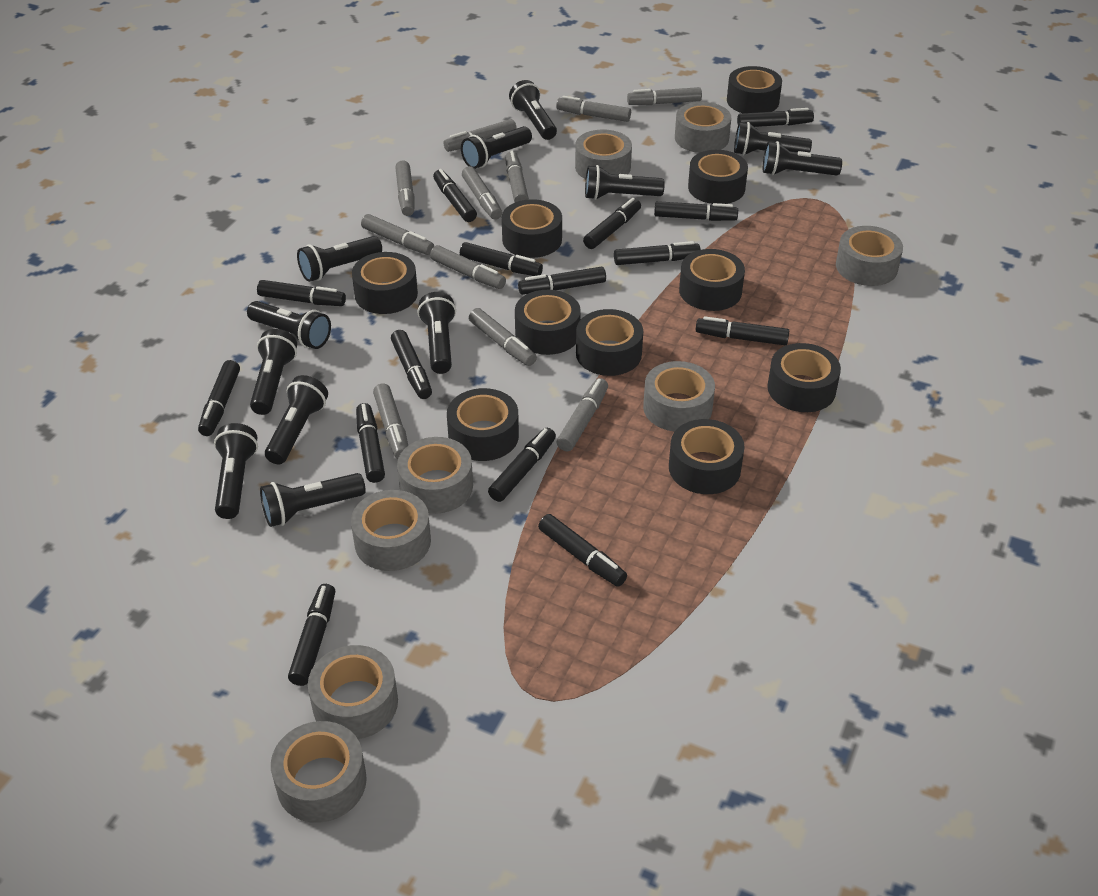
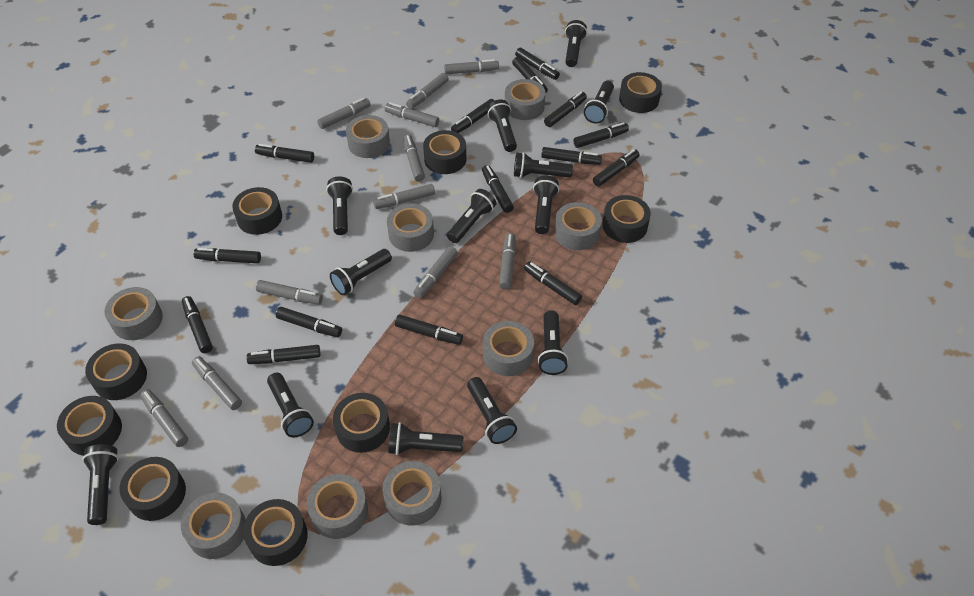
black flashlight: [214,423,258,519] [247,301,331,349] [250,329,297,415] [260,473,366,527] [265,375,328,464] [297,236,382,282] [417,292,456,374] [461,126,532,169] [509,80,557,140] [585,165,665,200] [734,122,812,155] [763,141,842,176] = 12 -> [82,444,119,525] [267,373,314,438] [326,176,353,235] [330,249,392,295] [388,422,463,455] [447,189,496,243] [467,377,517,444] [487,99,517,152] [514,152,573,178] [533,176,559,234] [538,311,568,375] [565,20,587,67] [584,81,614,124] = 13
black tape: [352,252,418,314] [447,388,519,461] [502,199,562,258] [515,290,581,355] [576,309,643,376] [669,419,744,494] [679,249,745,311] [688,150,748,204] [727,66,782,113] [767,343,841,412] = 10 -> [57,396,122,456] [85,343,147,400] [119,457,186,521] [232,187,282,235] [243,499,308,566] [333,393,390,453] [423,130,467,174] [602,195,651,243] [619,72,662,113] = 9
grey tape: [271,721,367,823] [308,645,398,739] [351,490,431,571] [397,437,473,514] [575,129,632,179] [643,361,715,432] [675,102,731,153] [836,226,903,286] = 8 -> [104,287,163,340] [181,493,246,559] [307,474,368,539] [346,115,390,158] [382,461,441,526] [387,203,434,252] [483,321,534,376] [505,79,546,120] [554,202,602,250] = 9

